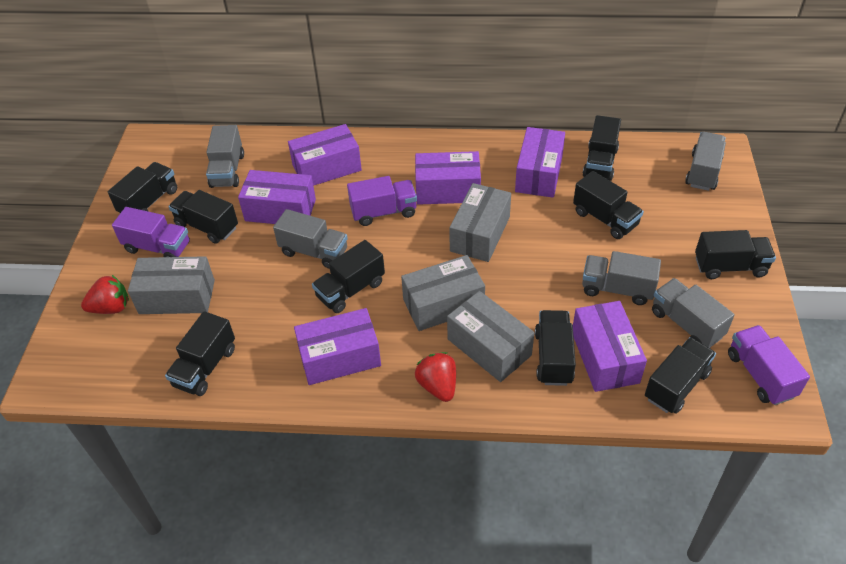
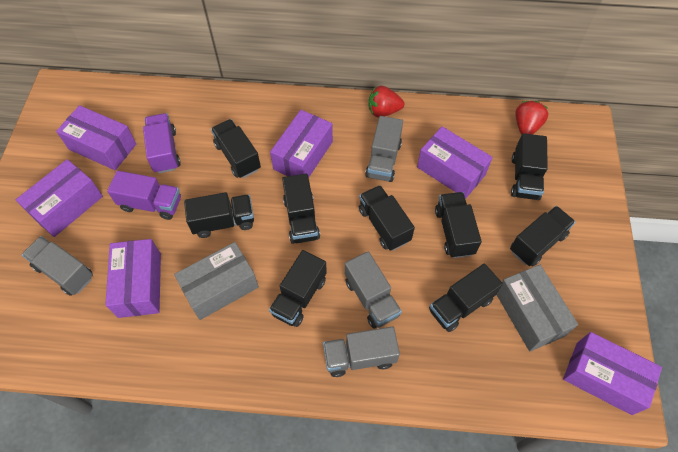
grey box: [128,256,215,314] [401,255,485,331] [447,291,534,382] [449,183,511,262] = 4 -> [174,242,259,320] [496,265,578,352] = 2
grey truck: [206,125,244,188] [273,209,348,269] [582,251,661,305] [652,278,735,348] [685,132,726,191] = 5 -> [22,236,93,296] [323,327,400,377] [345,251,402,329] [365,116,403,182] = 4
purple truck: [112,207,190,257] [347,176,417,226] [728,325,810,405] = 3 -> [107,171,181,220] [143,113,181,173] = 2

